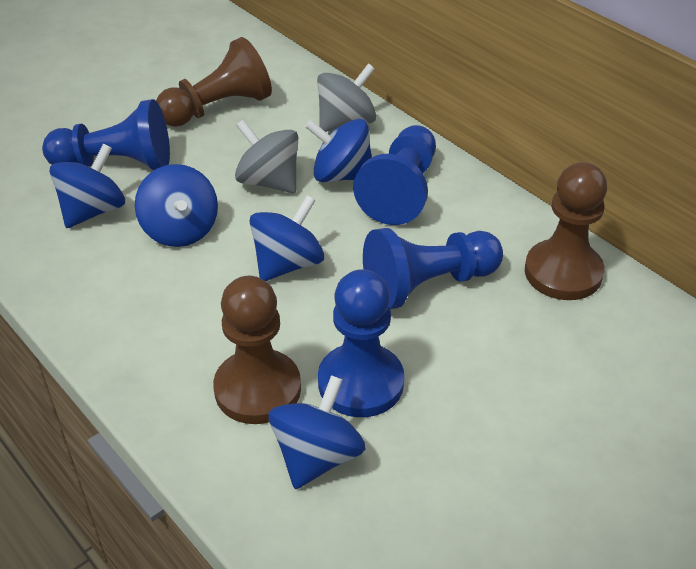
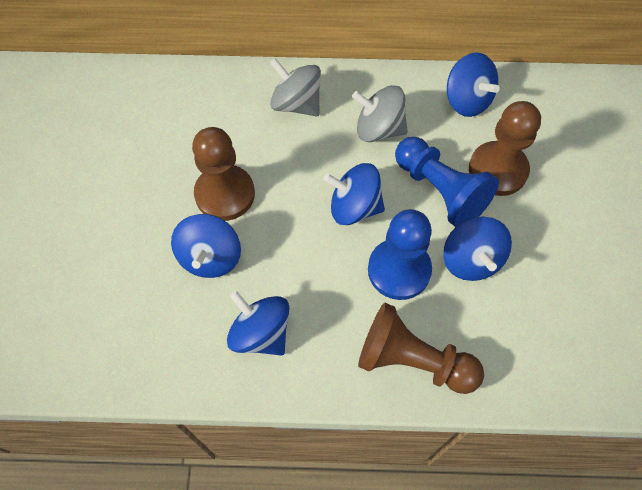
blue pawn: [42,99,170,170] [318,269,404,417] [353,125,436,225] [363,228,503,309] = 4 -> [368,209,432,300] [395,137,499,227] = 2

